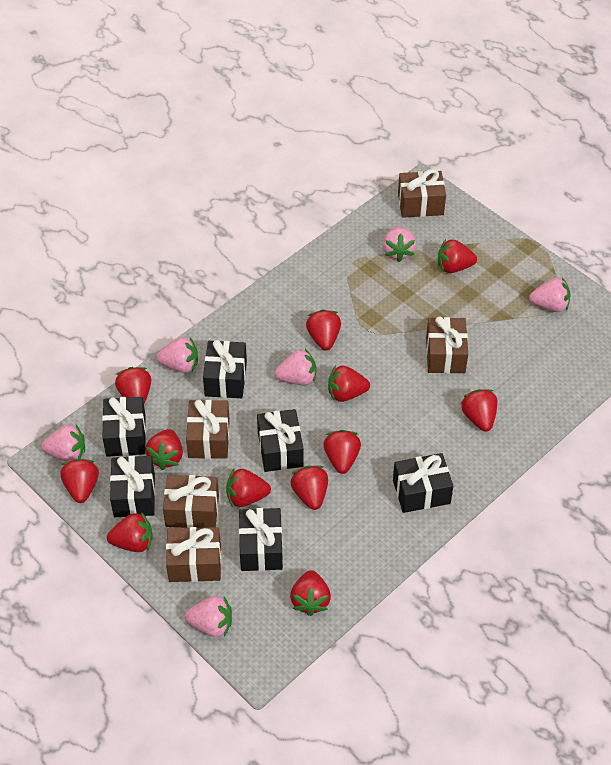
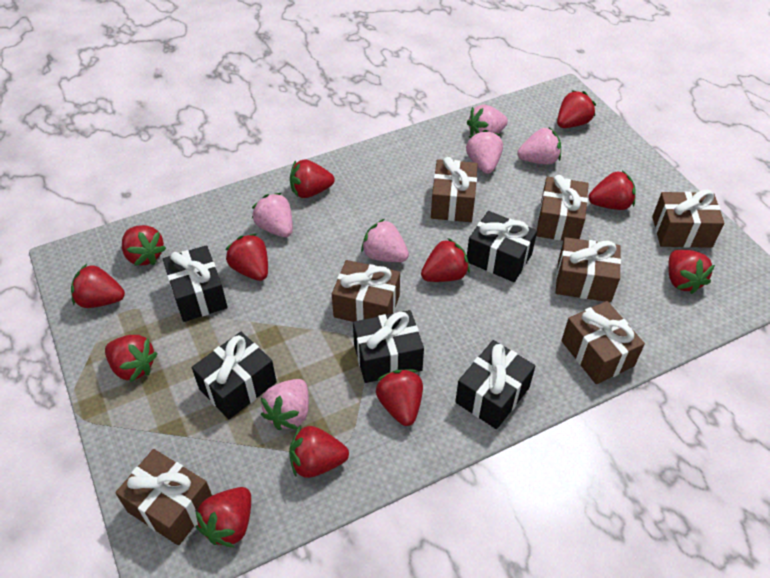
black gift: [102,397,146,457] [110,456,155,517] [203,340,247,398] [239,508,283,571] [257,409,304,472] [393,453,453,513] = 6 -> [163,245,228,322] [192,332,277,419] [353,310,424,383] [455,340,535,429] [467,211,537,282] = 5
brown gift: [163,475,219,528] [166,527,221,582] [186,400,230,459] [398,169,446,218] [426,316,468,374] = 5 -> [115,449,212,546] [332,260,400,322] [431,157,478,222] [536,175,589,241] [556,237,621,302] [561,301,645,384] [652,190,724,248] = 7

